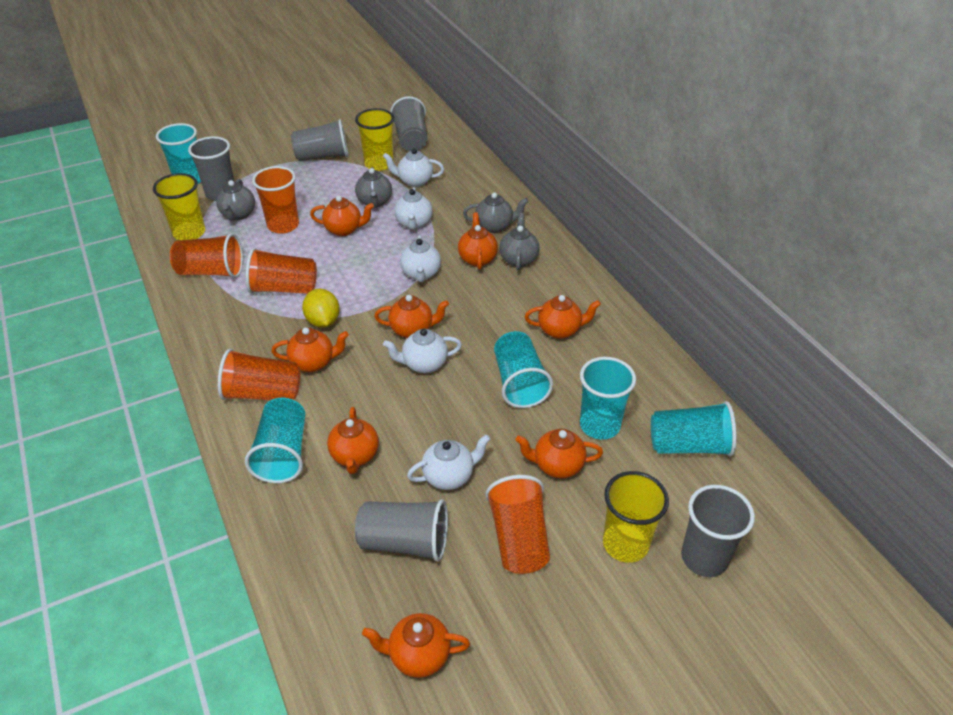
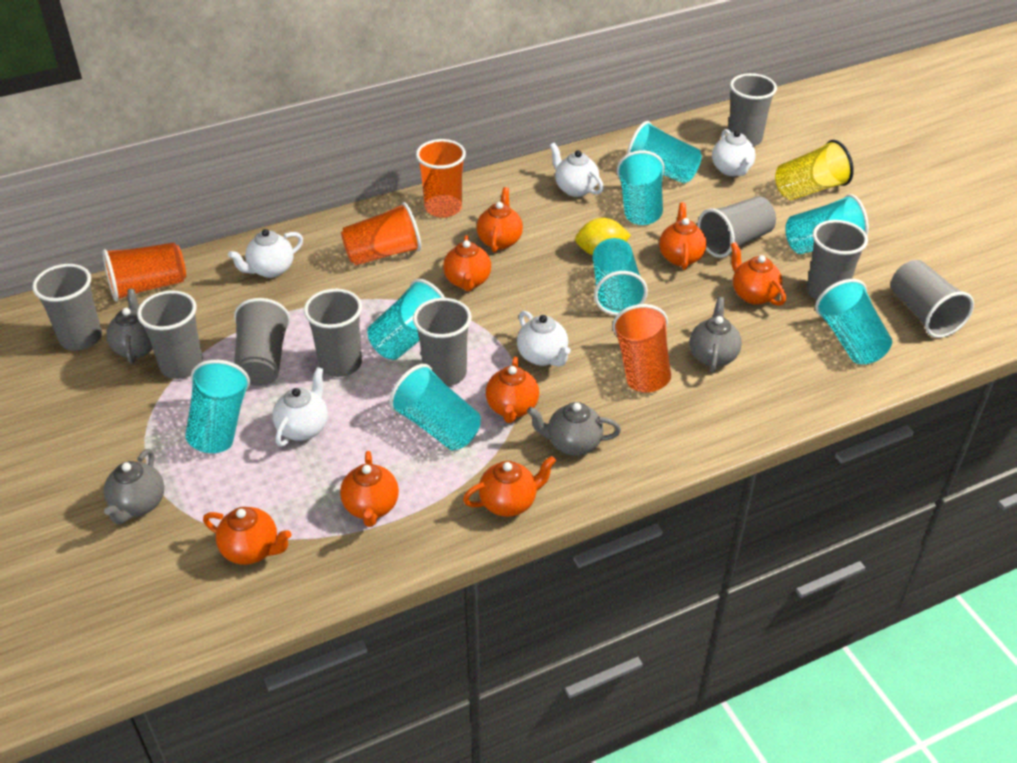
grey cup: [188,136,234,201] [291,119,348,161] [355,499,448,562] [390,96,428,151] [681,485,755,577] = 5 -> [32,264,102,350] [137,290,203,379] [234,298,290,386] [304,289,362,377] [413,298,472,386] [697,196,776,258] [728,73,777,147] [806,220,868,300] [891,260,974,338] = 9
orange cup: [170,233,243,278] [218,349,300,400] [246,248,317,294] [252,166,299,234] [486,475,550,574] = 5 -> [102,243,186,302] [341,202,421,265] [416,139,466,218] [612,304,671,393] = 4
turquoise cup: [156,123,201,184] [245,398,305,483] [494,331,553,408] [580,357,636,440] [651,401,737,456] = 5 -> [185,360,250,453] [367,279,446,360] [389,364,481,450] [593,238,648,316] [617,150,665,225] [627,121,702,184] [785,194,869,254] [815,279,892,364] = 8
yellow cup: [153,173,205,240] [355,108,394,171] [603,471,669,563] = 3 -> [775,140,854,200] = 1

